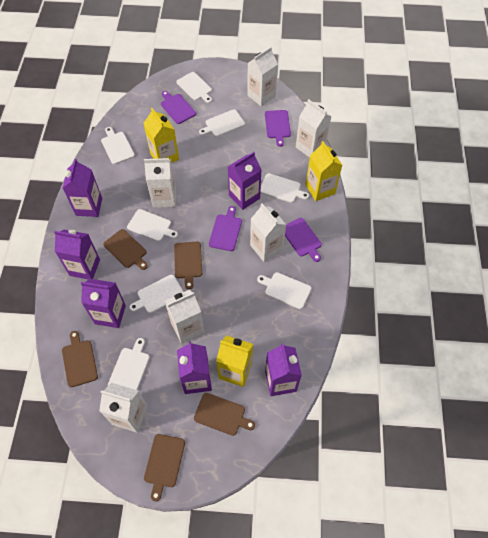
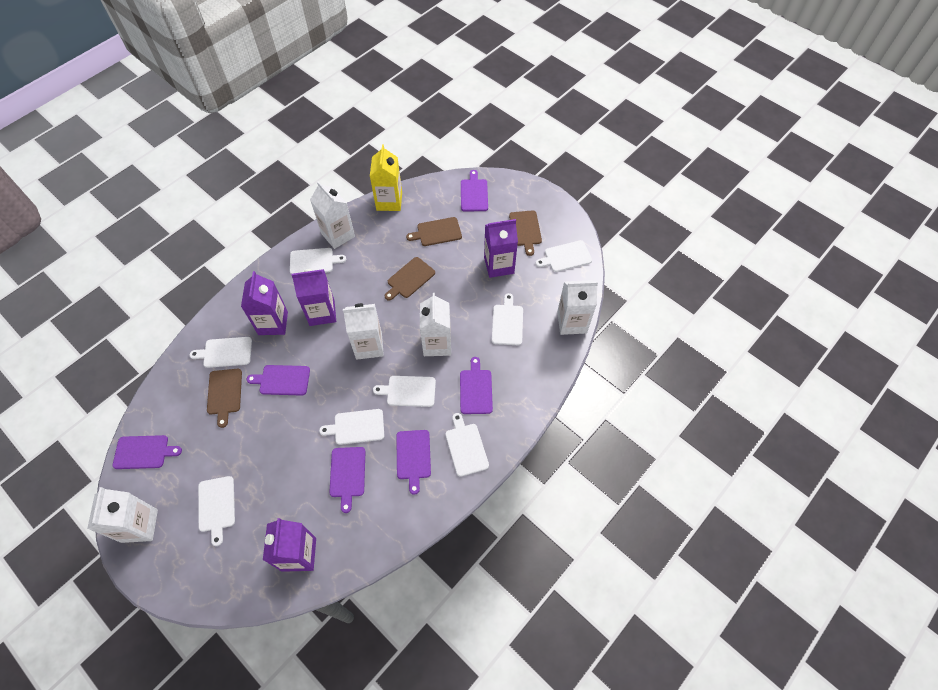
brown cutting board: [62,331,98,387] [103,229,148,270] [144,434,185,502] [174,242,202,289] [194,393,255,436] = 5 -> [207,369,242,428] [385,257,435,301] [406,217,462,246] [509,210,542,256] = 4
purple carton: [54,230,100,279] [63,159,102,217] [81,279,126,328] [177,341,212,394] [228,152,261,210] [265,343,302,396] = 6 -> [241,271,288,335] [263,518,316,572] [291,269,336,326] [484,219,518,278] = 4
purple cutting board: [161,91,196,124] [209,206,242,251] [265,110,291,147] [285,218,322,262] = 4 -> [113,435,182,469] [247,365,310,396] [329,447,365,513] [396,430,431,495] [460,357,493,414] [461,170,488,212] = 6
white carton: [99,383,148,433] [144,158,176,208] [165,289,204,343] [247,47,278,106] [250,203,286,262] [296,99,332,158] = 6 -> [87,487,158,543] [310,181,355,249] [343,303,384,360] [420,293,451,356] [557,280,598,335] = 5
yellow carton: [143,108,179,163] [216,335,253,387] [305,141,342,201] = 3 -> [370,145,402,211] = 1

